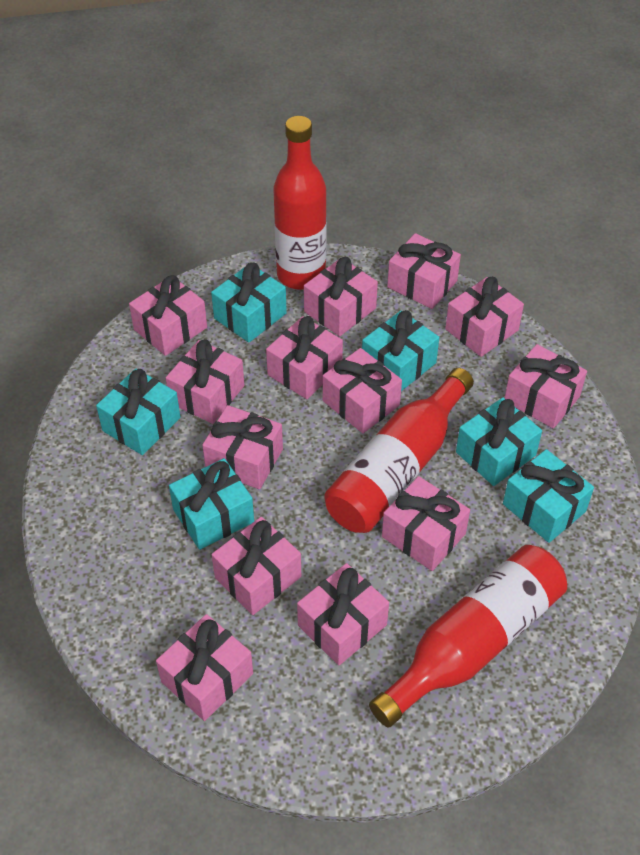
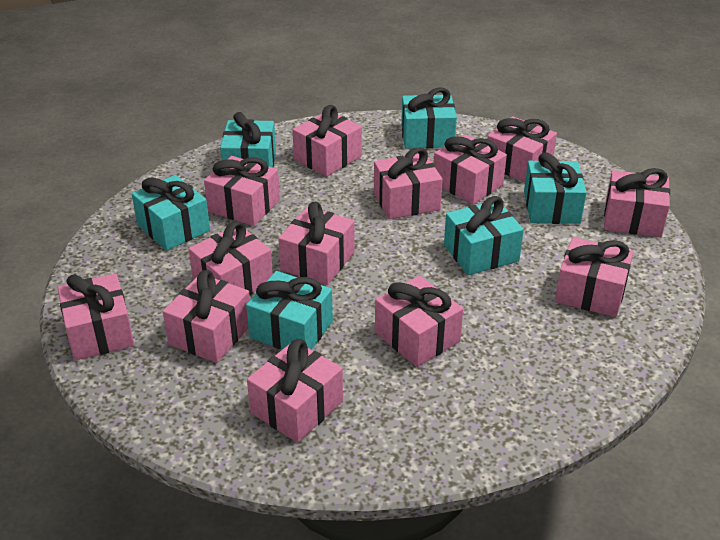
red bottle: [273,116,327,290] [324,368,474,533] [369,545,567,727] = 3 -> none = 0

